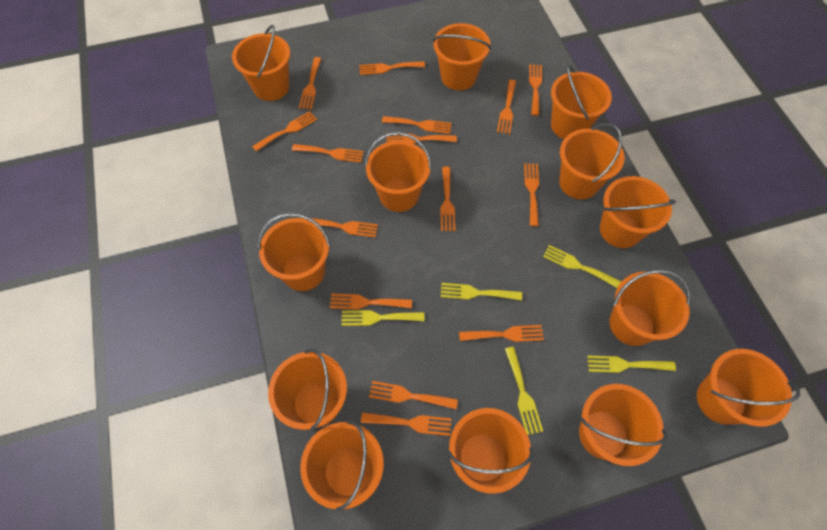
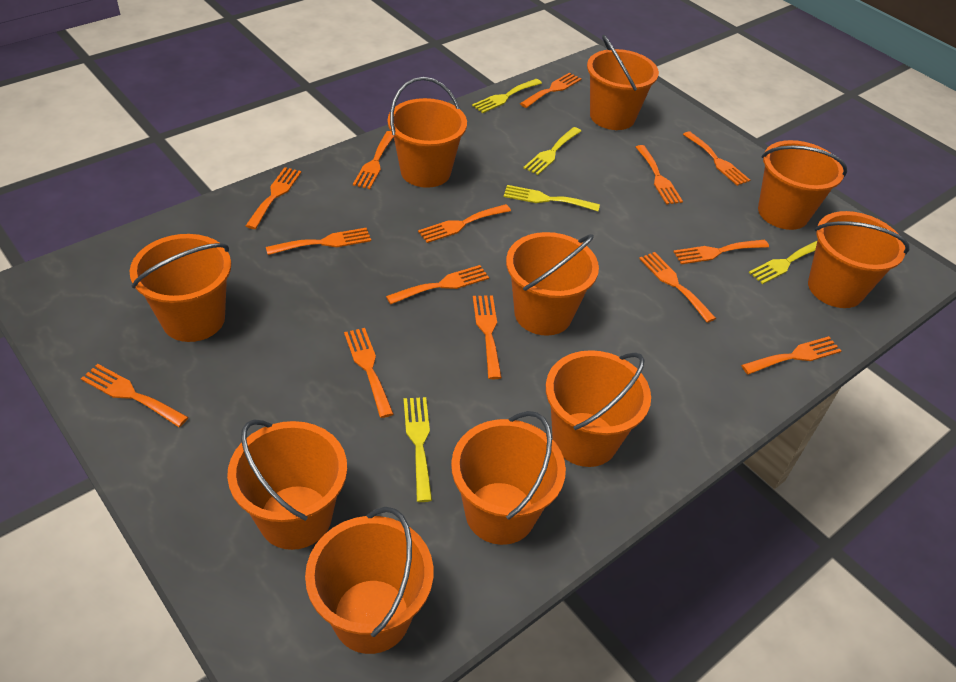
orange bucket: [232,25,290,101] [257,213,331,291] [268,349,347,431] [300,421,384,512] [365,132,432,212] [433,23,491,90] [447,408,534,494] [551,65,612,139] [559,123,625,199] [579,384,667,466] [600,176,676,248] [609,270,691,346] [697,349,800,427] = 13 -> [129,234,231,342] [227,419,347,550] [305,507,433,654] [388,77,467,188] [451,411,566,545] [506,232,599,336] [546,350,651,467] [587,35,659,130] [758,140,847,230] [808,211,910,308] = 10
orange fork: [252,111,317,151] [292,144,364,163] [299,57,321,109] [311,218,378,238] [330,293,412,310] [359,61,425,75] [361,412,452,436] [369,381,458,409] [382,116,452,134] [386,134,457,144] [440,167,455,231] [459,325,544,342] [497,80,516,134] [524,163,539,226] [529,64,542,116] = 15 -> [81,364,188,427] [246,167,302,229] [266,228,371,255] [344,328,394,418] [353,131,394,189] [386,265,489,305] [418,204,511,243] [473,295,502,379] [520,72,581,108] [636,145,683,205] [639,252,716,323] [673,240,769,264] [683,131,750,186] [741,336,841,375] = 14

